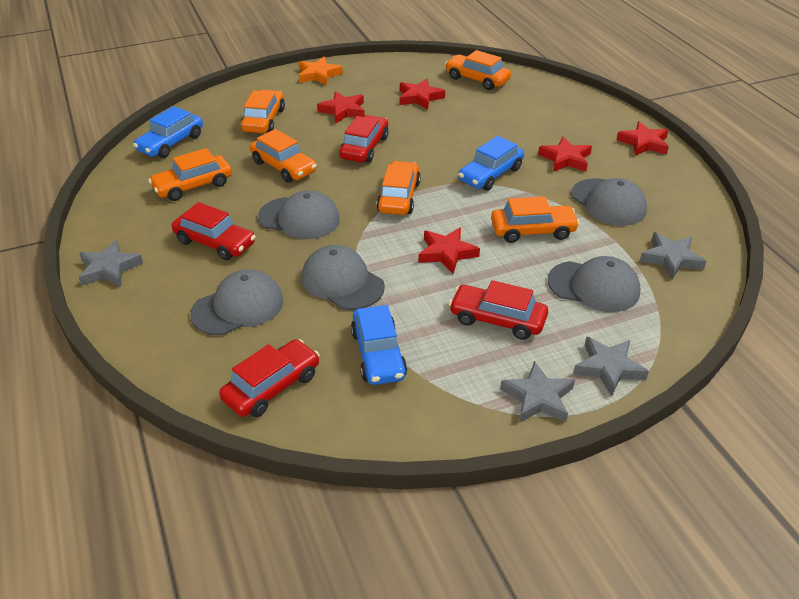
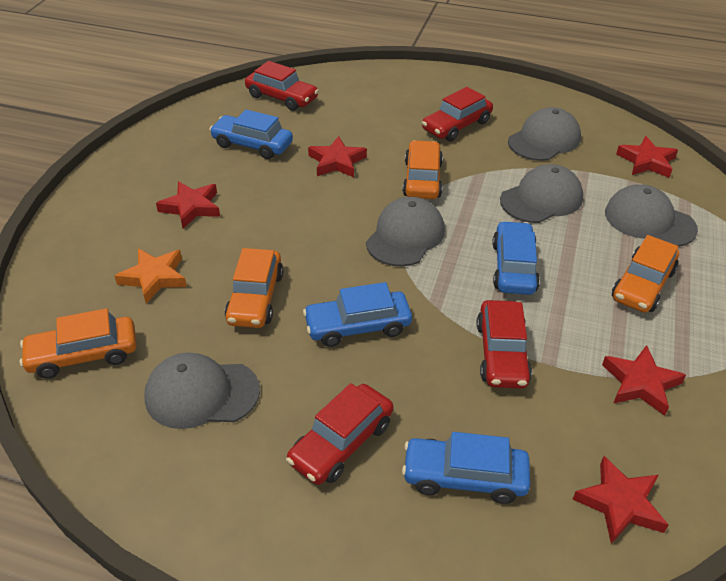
blue car: [133,106,203,158] [351,305,407,385] [458,136,524,191] = 3 -> [209,109,293,159] [303,282,412,347] [402,432,530,504] [492,221,540,295] = 4
grey star: [79,240,143,287] [500,361,575,423] [573,336,649,396] [640,232,706,279] = 4 -> none = 0
orange car: [148,148,232,201] [241,90,285,133] [250,129,317,183] [377,161,421,215] [445,50,511,90] [491,196,580,243] = 6 -> [20,308,137,379] [225,248,283,328] [403,140,443,199] [612,235,679,313] = 4

